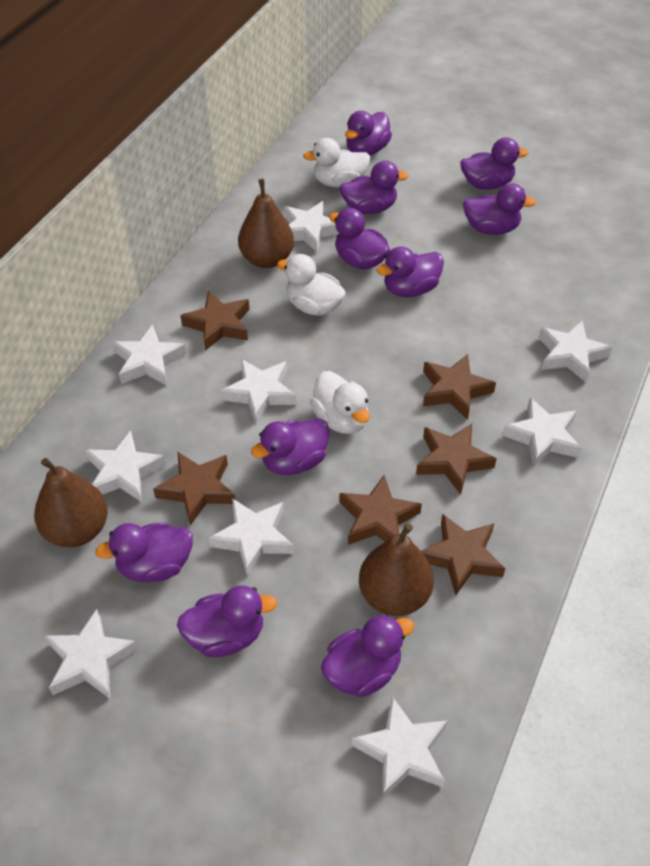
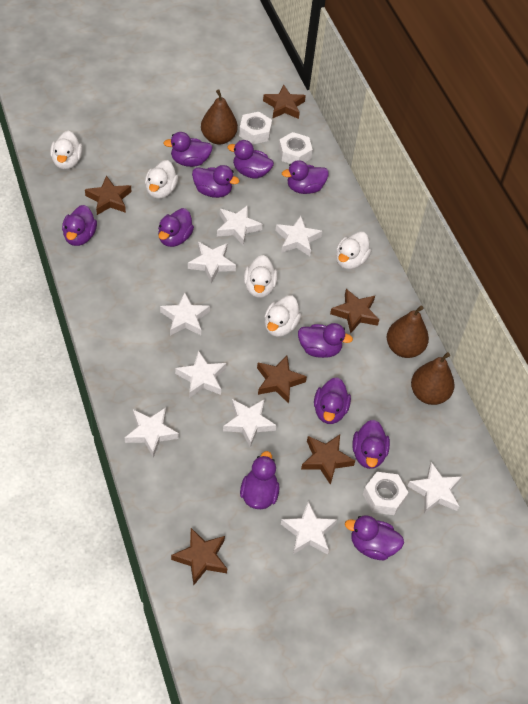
purple duck: [95,523,193,582] [177,585,277,657] [251,418,330,475] [321,614,414,697] [329,208,390,270] [340,161,409,214] [345,111,392,155] [377,247,444,297] [460,137,529,190] [463,183,536,235] = 10 -> [62,205,97,246] [158,208,194,247] [163,132,213,167] [192,165,240,198] [228,140,274,178] [240,451,280,509] [282,160,329,194] [298,323,353,358] [314,377,351,424] [345,515,404,560] [352,420,390,469] = 11
white duck: [277,254,346,316] [303,138,370,187] [310,371,370,434] = 3 -> [50,131,83,170] [145,160,178,199] [244,255,278,298] [264,295,301,337] [336,232,371,269] = 5
white nut: none = 0 -> [239,112,272,145] [278,132,313,164] [363,472,409,515] = 3

